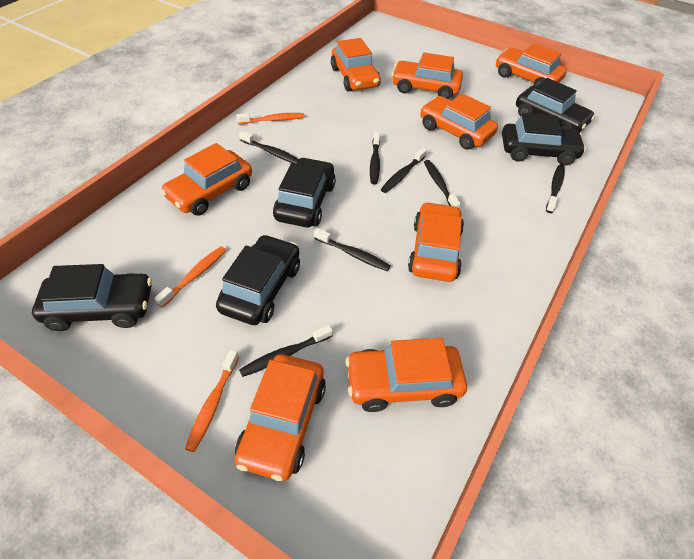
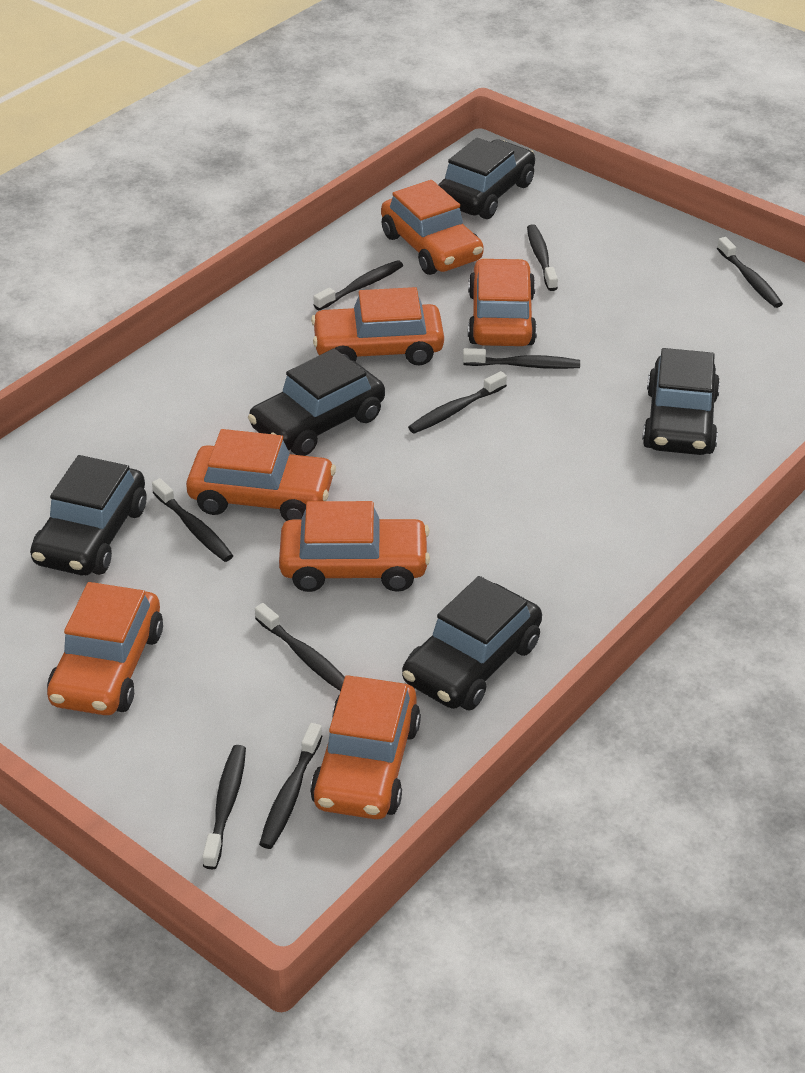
black toothbrush: [239,131,299,163] [239,325,333,377] [314,228,391,271] [370,132,380,184] [381,148,427,193] [424,160,461,208] [546,165,565,213] = 7 -> [152,478,233,562] [202,745,246,869] [255,603,345,691] [259,723,322,849] [313,260,403,310] [408,371,507,434] [463,348,580,369] [527,224,558,291] [717,237,783,308] = 9
orange car: [161,143,252,216] [235,354,326,481] [331,38,381,91] [345,338,467,412] [392,52,463,99] [408,202,464,282] [420,93,498,150] [496,43,567,86] = 8 -> [47,582,163,715] [186,429,336,521] [279,501,430,592] [310,675,421,819] [311,287,444,366] [381,180,484,275] [468,258,537,346] = 7
orange toothbrush: [154,246,226,308] [185,349,239,452] [236,113,304,124] = 3 -> none = 0

